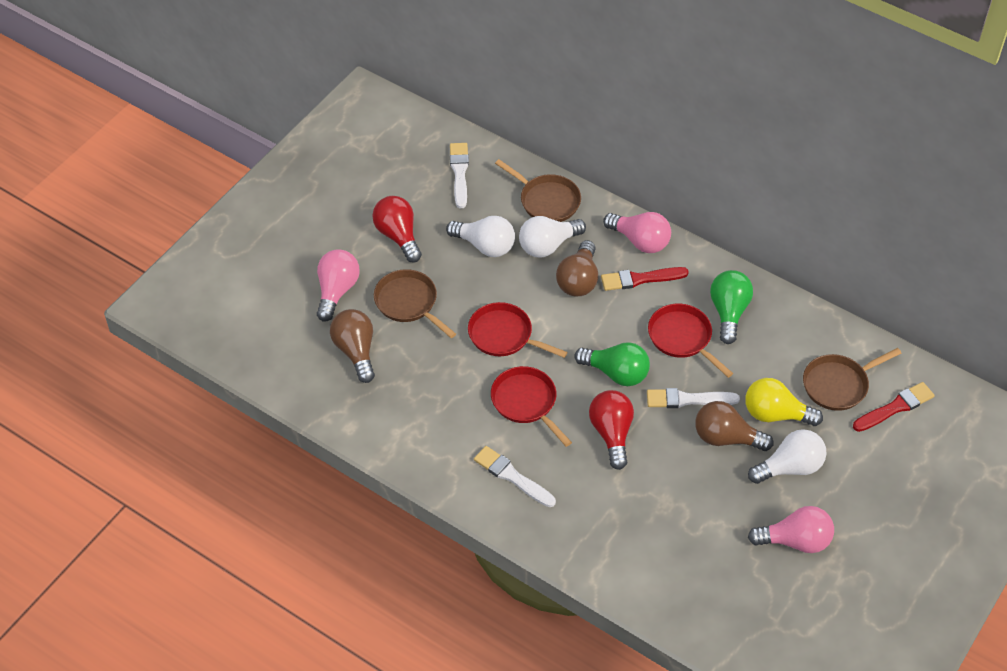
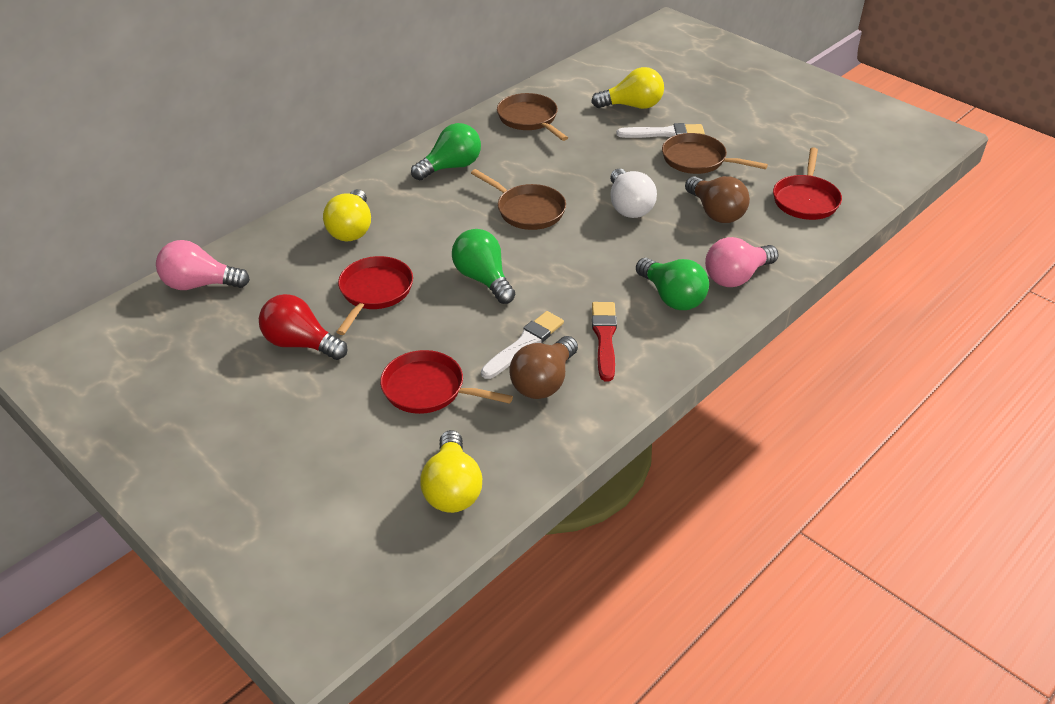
brown light bulb: [330,309,375,383] [556,240,598,297] [695,401,773,451] = 3 -> [509,336,578,399] [685,176,750,223] = 2
green light bulb: [574,342,650,386] [710,270,753,344] = 2 -> [411,123,481,181] [452,229,515,304] [636,258,709,310] = 3
pink light bulb: [317,249,360,322] [603,212,671,253] [748,506,834,553] = 3 -> [156,240,250,290] [705,237,779,287] = 2
red brush: [601,267,689,291] [853,382,935,432] = 2 -> [592,302,617,381] = 1
red light bulb: [372,196,422,263] [589,390,634,470] = 2 -> [259,294,348,360] = 1
white brush: [450,143,469,208] [474,446,556,507] [647,388,740,408] = 3 -> [481,311,564,379] [617,123,705,138] = 2
white light bulb: [446,216,515,257] [519,216,586,258] [748,429,827,484] = 3 -> [610,169,657,218] = 1
yellow light bulb: [745,378,823,426] = 1 -> [323,189,371,241] [420,430,482,513] [591,67,664,109] = 3

